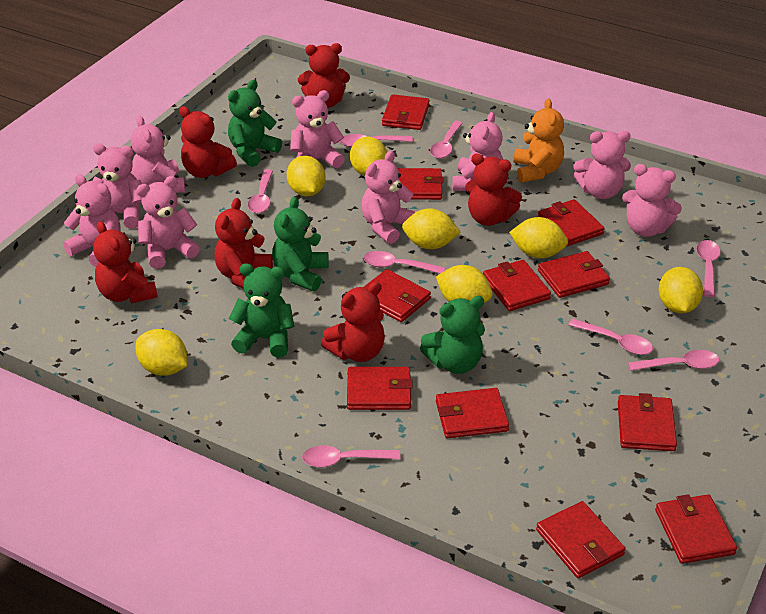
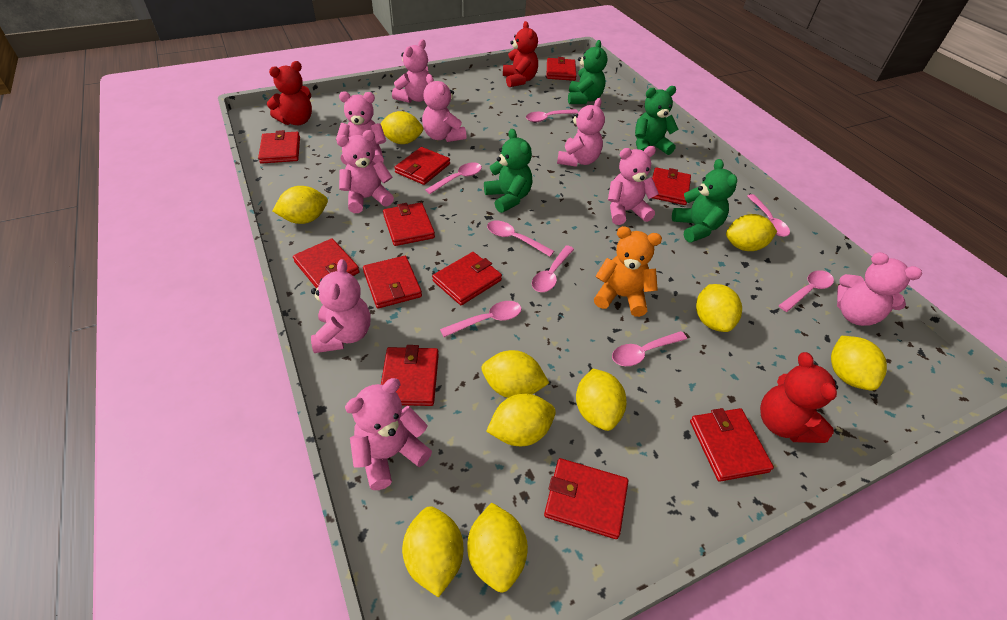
red teddy bear: [93,221,158,304] [179,106,237,178] [214,198,273,288] [298,43,350,108] [321,282,385,362] [465,153,522,226] = 6 -> [267,61,312,125] [503,21,538,87] [760,352,838,443] = 3
yellow lemon: [136,329,187,376] [287,155,326,196] [350,137,387,176] [402,208,461,249] [436,265,493,303] [509,217,568,258] [659,267,703,313] = 7 -> [272,186,328,224] [380,111,423,144] [402,506,463,598] [467,503,528,592] [482,350,549,398] [486,394,556,446] [576,369,627,431] [696,284,742,332] [726,214,777,251] [831,336,887,391] = 10

